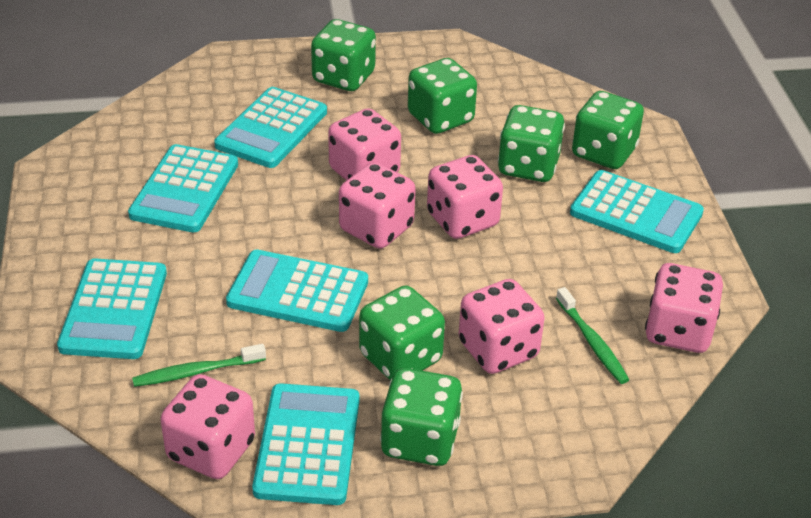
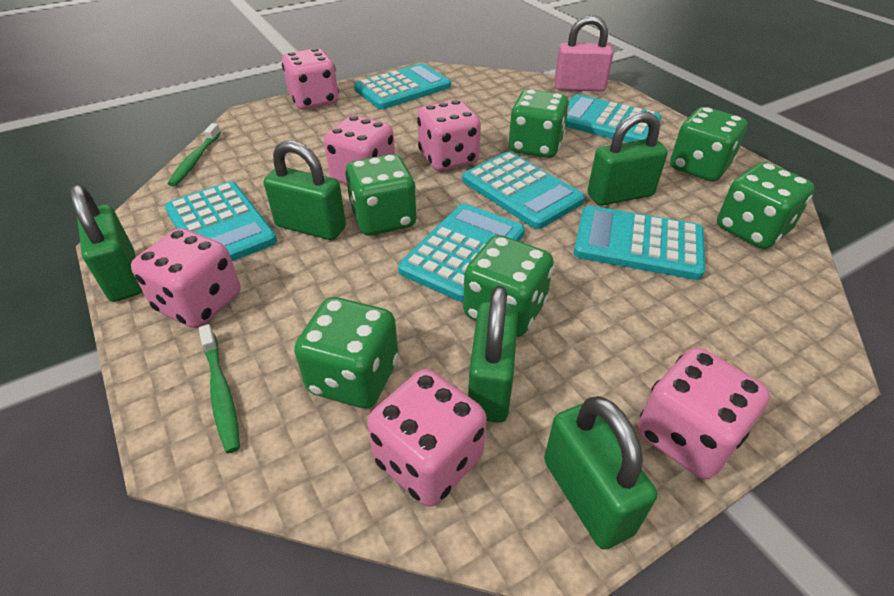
green padlock: none = 0 -> [70,184,142,302] [264,141,346,240] [468,286,518,423] [544,396,657,549] [588,111,668,206] = 5
pink padlock: none = 0 -> [555,15,614,92] = 1

